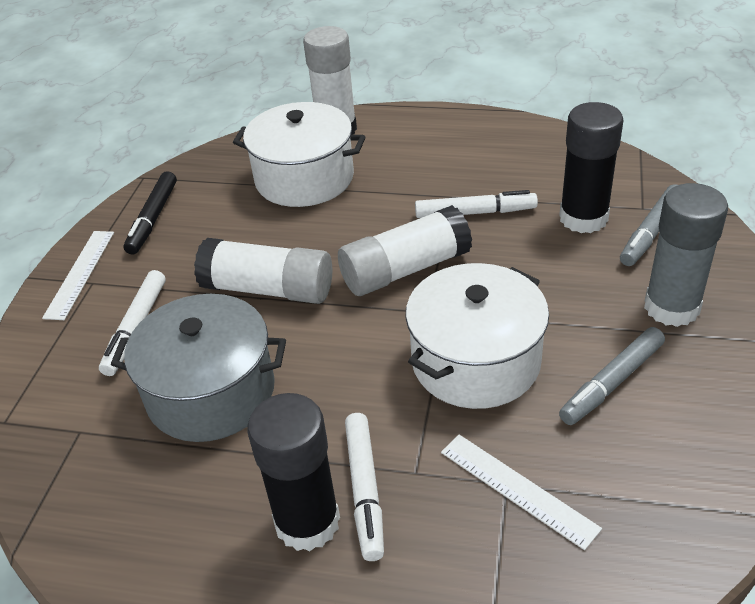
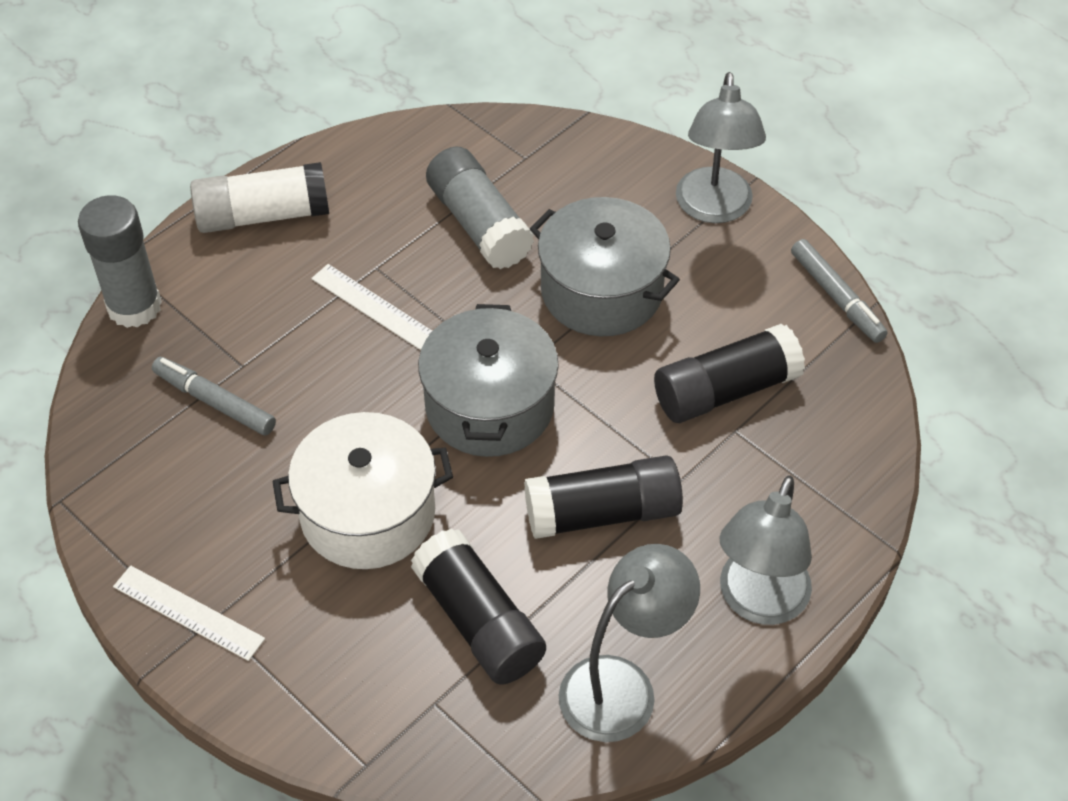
black glue stick: [247,393,340,551] [559,102,623,233] = 2 -> [411,528,546,685] [524,455,683,539] [654,323,805,423] = 3
black marker: [123,171,177,255] = 1 -> none = 0
grey glue stick: [644,183,728,327] = 1 -> [78,195,162,328] [426,146,534,269] = 2
grey lamp: none = 0 -> [559,544,700,742] [676,72,766,223] [719,475,812,625] = 3
grey pot: [111,294,286,442] = 1 -> [418,304,559,457] [530,197,680,336] = 2
white glue stick: [194,238,332,304] [303,26,357,135] [338,205,472,296] = 3 -> [190,162,329,233] = 1
white marker: [99,270,166,376] [345,413,384,561] [415,190,538,218] = 3 -> none = 0
white pot: [233,102,365,207] [406,263,549,409] = 2 -> [272,412,453,569] = 1

